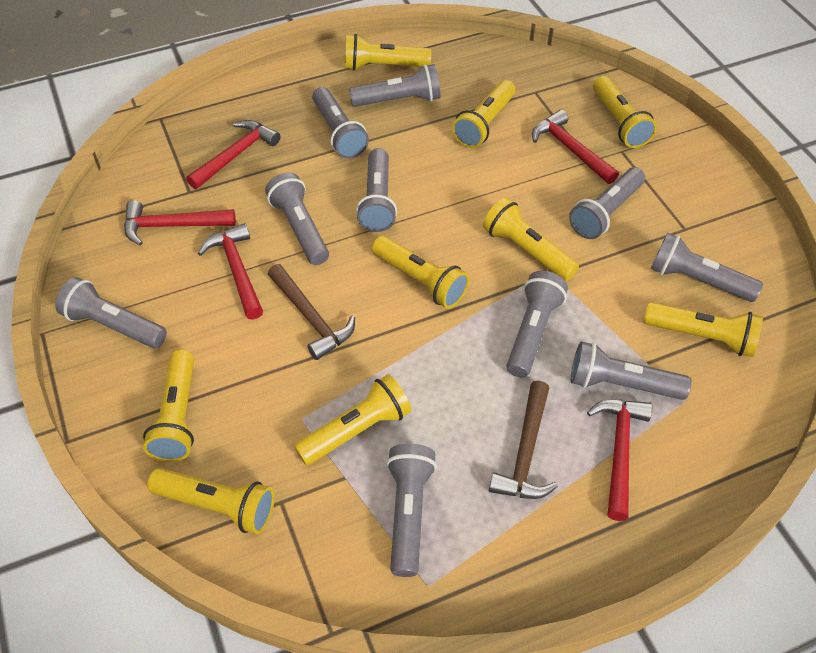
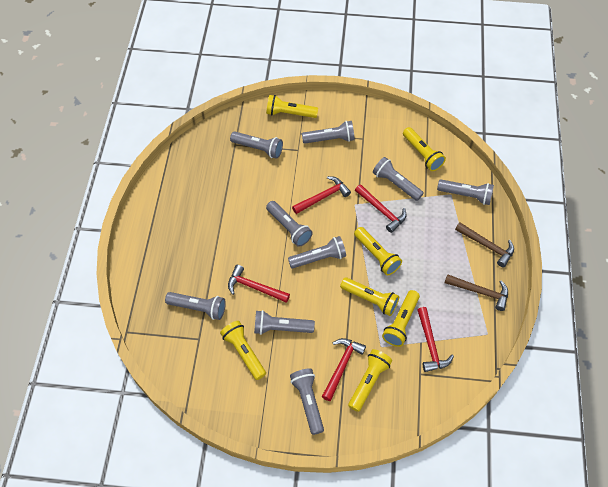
grey flashlight: [56,277,167,348] [265,172,329,265] [312,87,369,158] [349,64,441,107] [356,148,397,232] [386,444,437,577] [506,271,568,377] [569,167,645,239] [571,341,692,400] [651,233,763,302] = 10 -> [165,292,226,320] [230,131,283,159] [254,310,315,335] [266,201,313,247] [288,236,346,269] [290,368,324,435] [302,121,355,144] [373,157,424,201] [437,180,494,205] = 9
yellow flashlight: [143,349,194,462] [147,468,275,534] [294,374,412,465] [345,34,432,71] [372,236,469,309] [452,80,515,148] [483,198,579,281] [593,76,657,148] [644,302,763,357] = 9 -> [220,321,266,380] [266,95,318,118] [340,277,399,316] [348,349,392,412] [354,227,402,275] [382,290,420,347] [403,127,446,171] = 7

